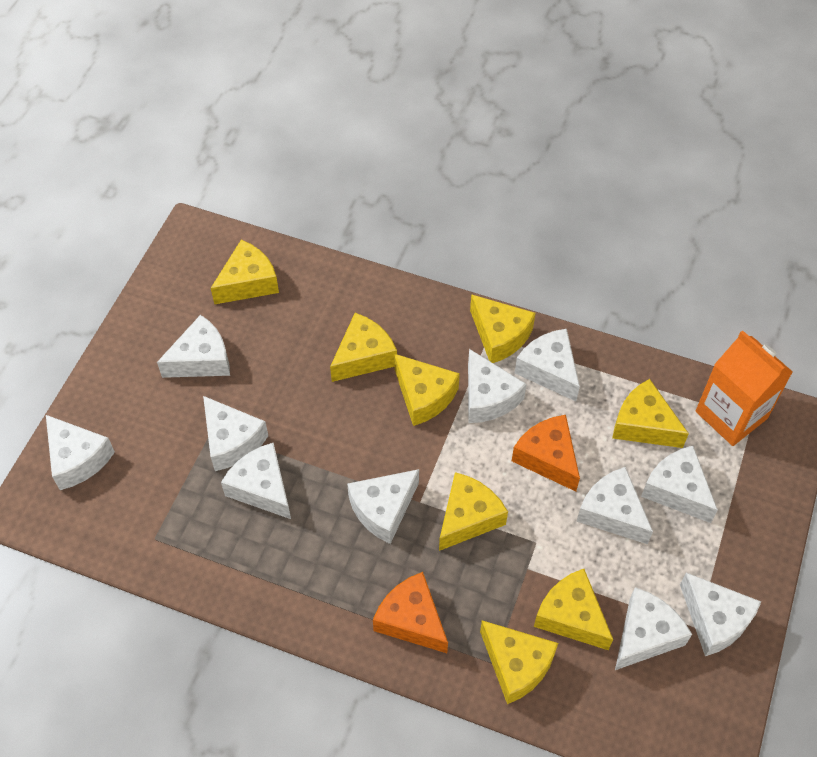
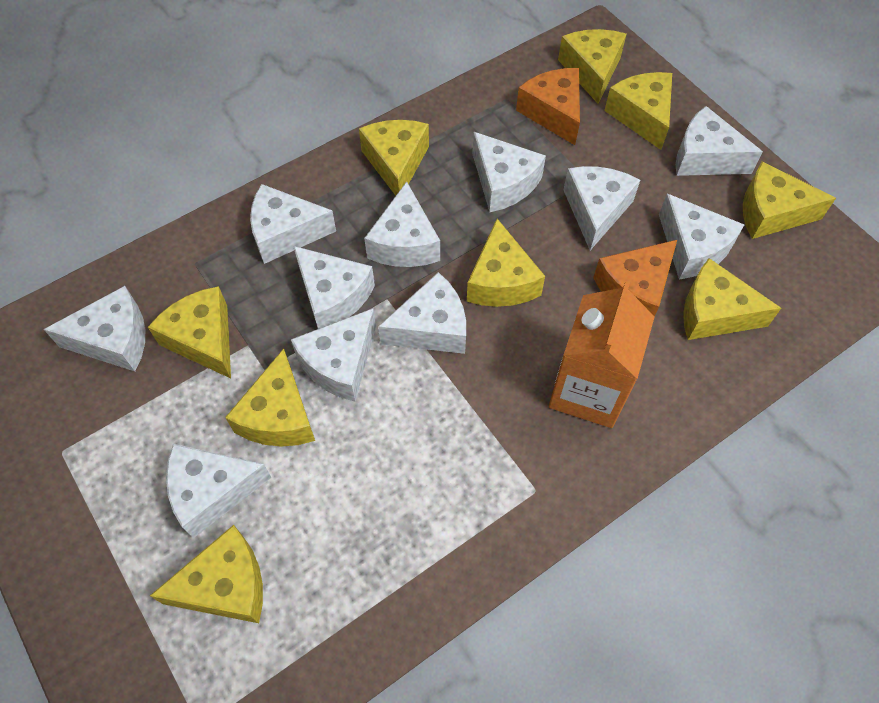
yellow cheese: [211,240,279,304] [330,313,397,382] [394,354,460,426] [439,472,508,551] [470,294,536,363] [480,620,558,704] [534,569,613,650] [612,379,689,448] = 8 -> [148,286,231,379] [150,525,263,623] [225,348,315,446] [359,120,429,196] [467,219,545,307] [558,29,627,104] [604,72,672,150] [683,258,781,340] [743,161,836,239] = 9

